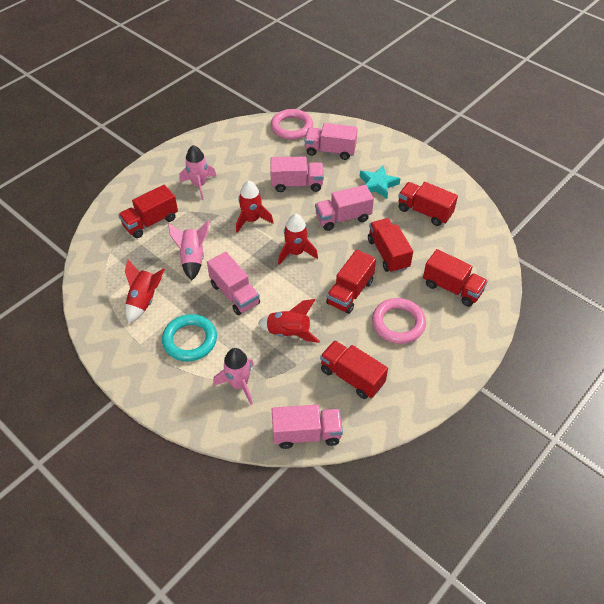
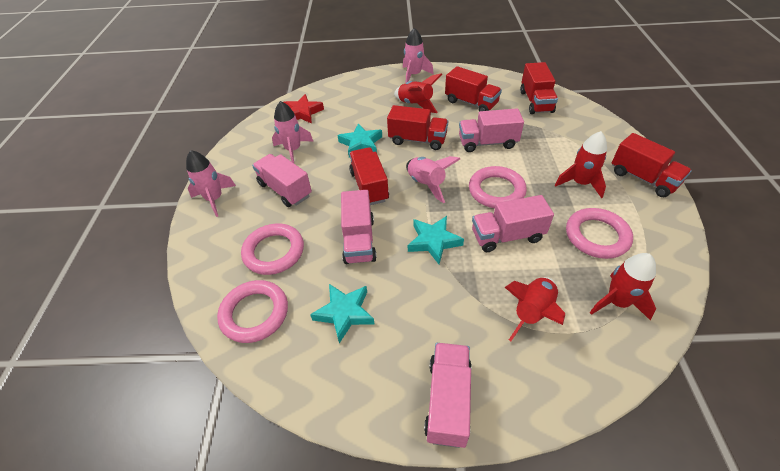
pink ring: [271,109,313,140] [372,298,426,344] = 2 -> [217,280,288,343] [241,223,304,275] [469,166,527,208] [566,208,633,259] = 4
pink rocket: [168,220,209,281] [179,145,216,200] [213,348,254,405] = 3 -> [186,150,236,217] [272,101,313,163] [403,28,434,84] [406,156,460,203] = 4
red star: none = 0 -> [284,94,324,124] = 1
red truck: [118,185,178,238] [320,340,388,399] [326,250,376,314] [368,218,413,273] [398,182,458,226] [423,249,488,307] = 6 -> [349,147,389,205] [387,105,448,150] [445,66,502,112] [520,62,558,114] [612,133,692,197] = 5
turquoise ring: [162,314,217,362] = 1 -> none = 0
turquoise star: [360,165,401,199] = 1 -> [310,284,374,344] [338,123,382,157] [408,216,464,264] = 3

